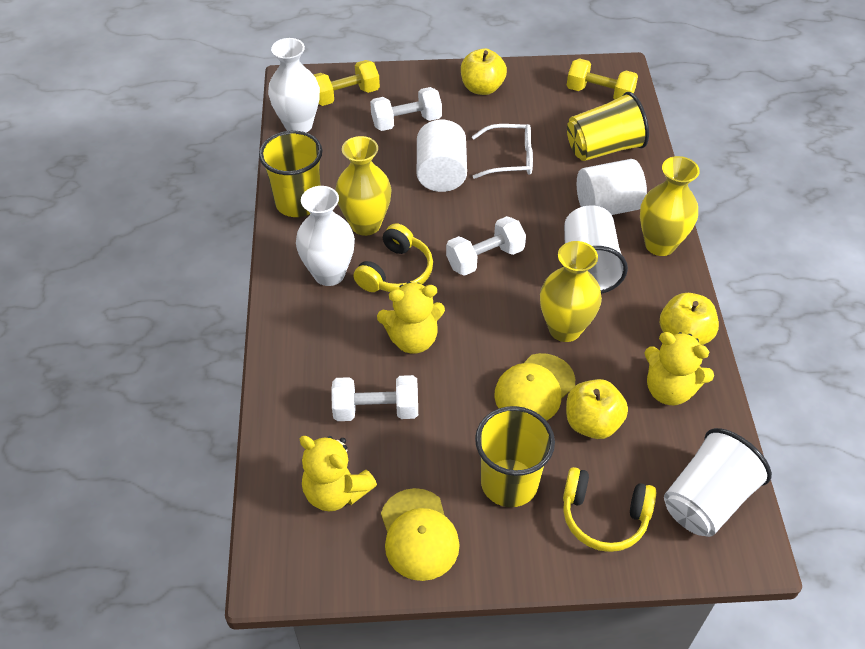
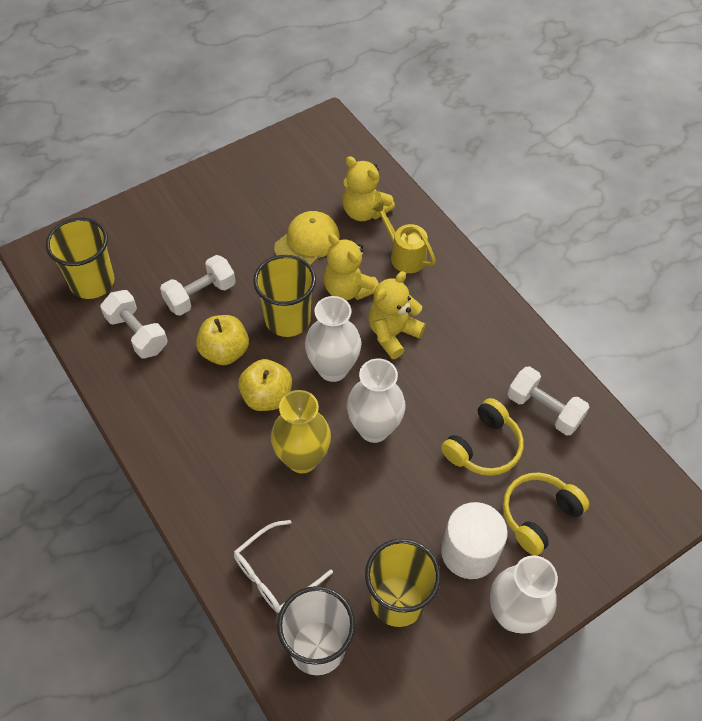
white cup: [562,205,628,294] [664,428,772,537] = 2 -> [277,586,355,675] = 1
white cylinder: [417,120,467,192] [577,159,647,215] = 2 -> [441,502,508,579] = 1
white vase: [268,38,320,133] [296,186,355,286] = 2 -> [305,296,361,382] [347,359,406,443] [490,555,558,634] = 3
yellow apple: [461,48,507,95] [566,379,628,439] [660,293,719,345] = 3 -> [196,315,249,365] [238,359,292,411] = 2
yellow cap: [381,488,459,581] [494,353,575,421] = 2 -> [274,211,340,265] = 1
yellow dumbbell: [314,60,380,106] [567,58,638,100] = 2 -> none = 0
yellow vase: [335,136,392,236] [540,241,602,342] [640,156,700,256] = 3 -> [271,390,331,473] = 1
yellow watering can: none = 0 -> [372,202,436,273] = 1

